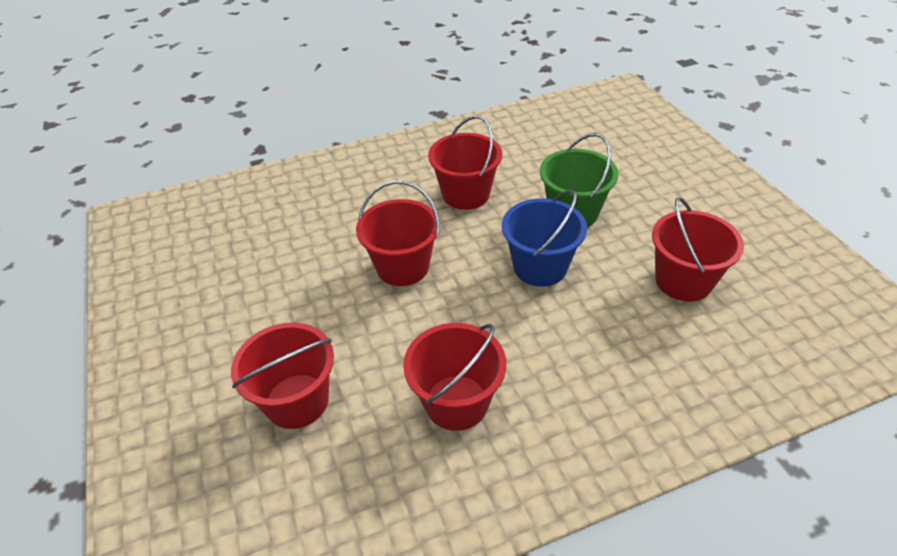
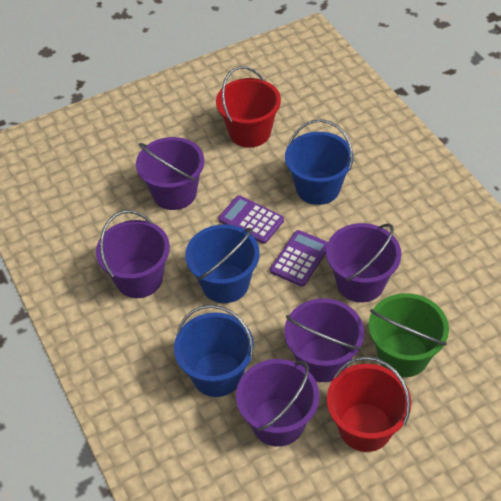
blue bucket: [502,190,587,287] = 1 -> [174,305,254,397] [185,224,260,303] [285,119,354,205] = 3
purple bucket: none = 0 -> [96,210,170,298] [136,137,204,210] [236,359,319,447] [285,298,364,382] [326,223,401,302] = 5
purple calculator: none = 0 -> [218,195,284,244] [270,230,328,286] = 2
red bucket: [231,322,334,429] [356,181,440,286] [403,323,506,431] [428,115,502,210] [652,197,744,301] = 5 -> [216,66,281,148] [327,356,411,452] = 2

